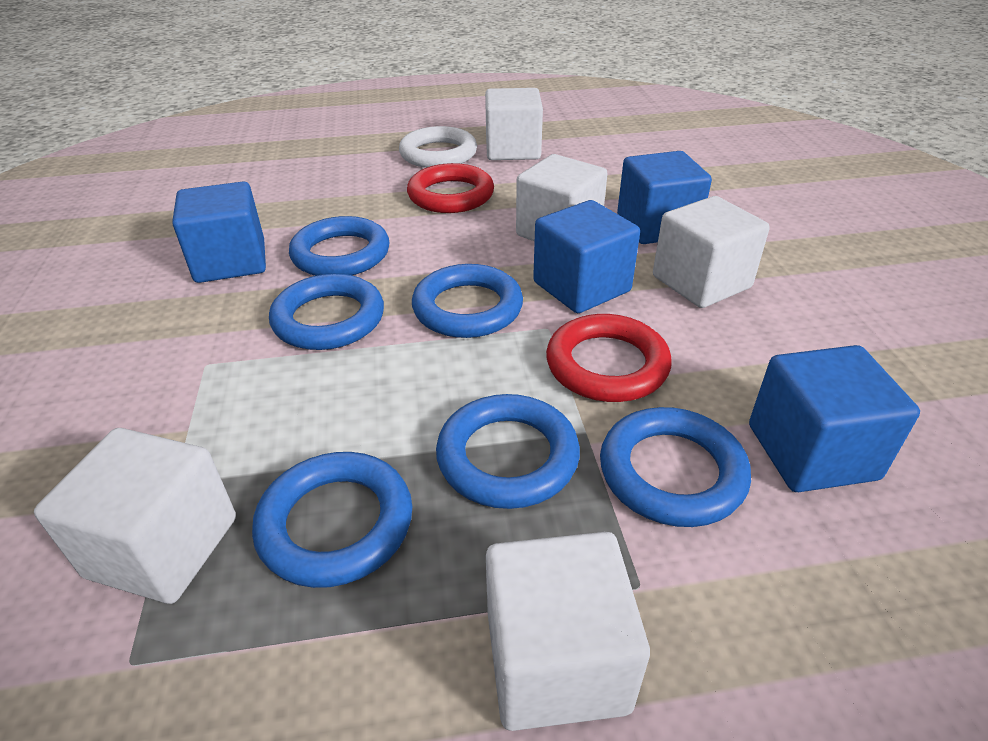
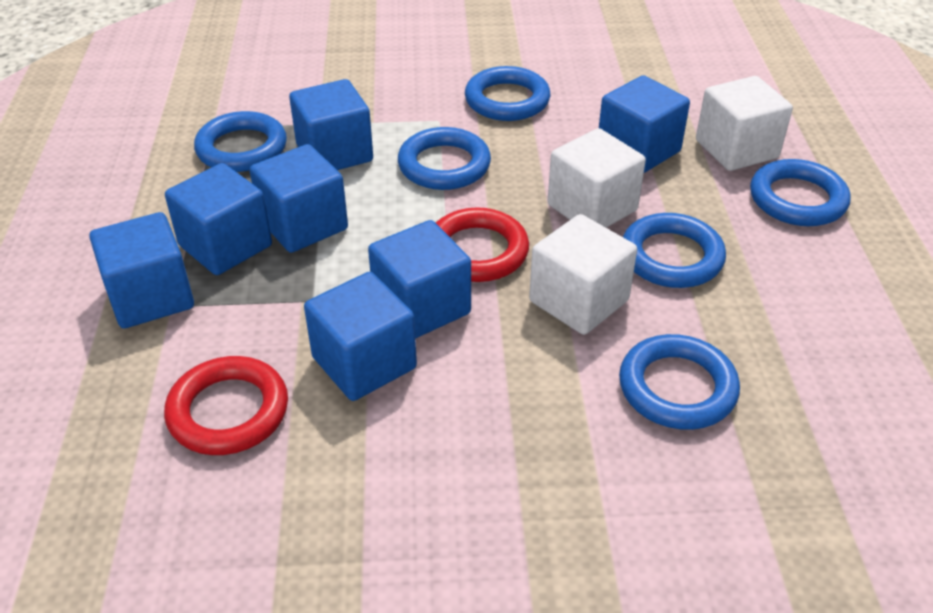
blue cube: [172,181,266,283] [533,200,640,313] [617,151,712,244] [749,345,920,492] = 4 -> [89,212,194,328] [165,163,272,275] [249,144,348,253] [289,79,373,170] [304,272,417,401] [368,220,471,339] [599,75,690,173] = 7
white cube: [34,428,236,604] [485,88,543,160] [486,532,650,731] [516,154,608,241] [653,196,770,308] = 5 -> [529,214,637,335] [548,128,646,228] [696,76,793,171] = 3
white ring: [399,126,477,168] = 1 -> none = 0

